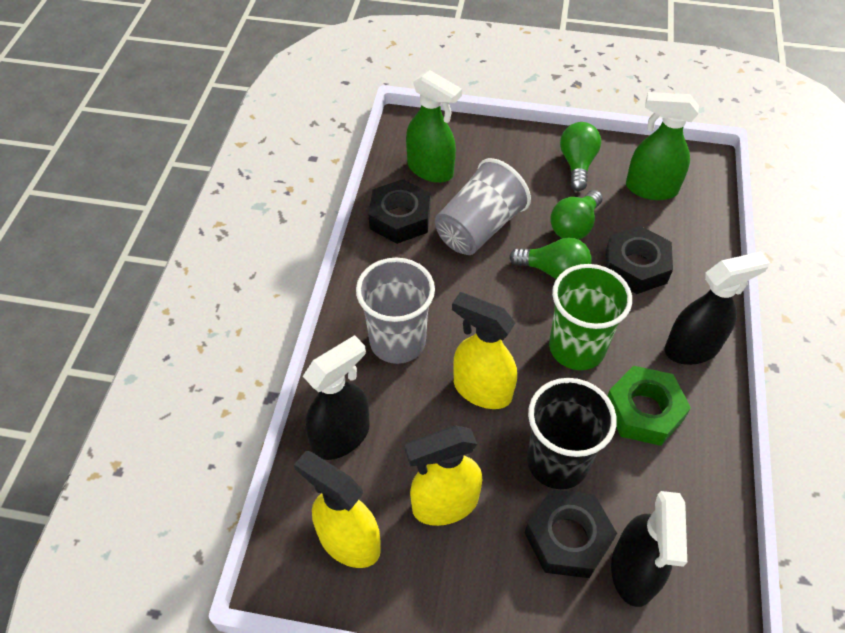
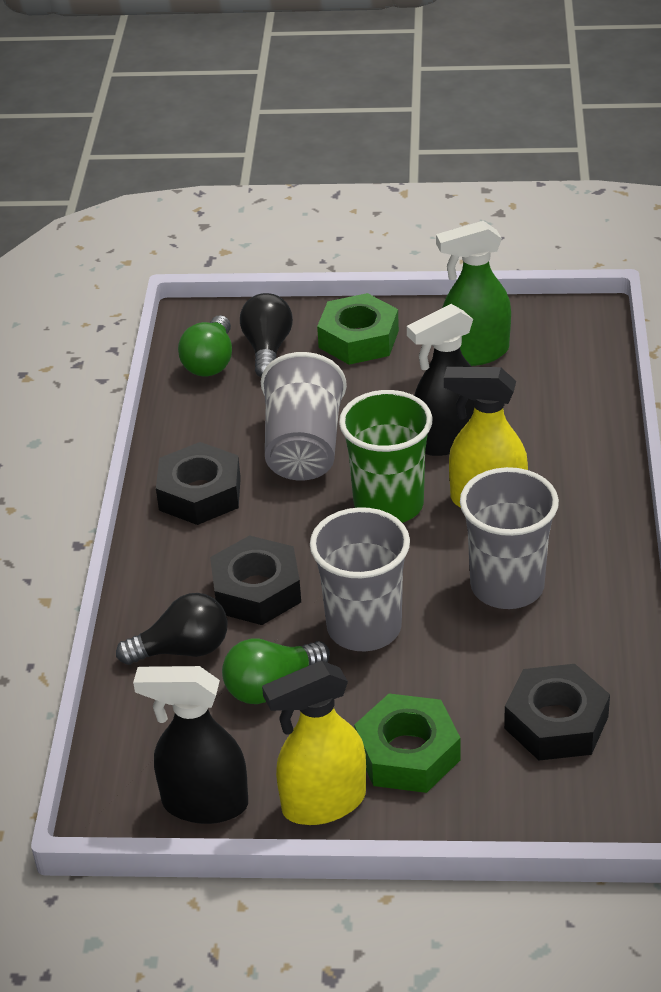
black cup: [527,378,617,489] = 1 -> none = 0
black light bulb: none = 0 -> [116,593,227,665] [240,293,293,377] = 2
black spray bottle: [303,335,370,460] [611,491,687,607] [665,252,769,365] = 3 -> [133,666,248,824] [407,304,474,456] = 2
green light bulb: [509,237,592,279] [550,190,603,240] [560,122,601,191] = 3 -> [178,315,232,377] [222,639,330,704] = 2
green nut: [607,366,691,446] = 1 -> [317,293,399,365] [354,694,461,793] = 2
green spray bottle: [406,70,462,183] [626,92,699,200] = 2 -> [436,221,511,366] = 1
grey cup: [356,258,435,364] [435,158,531,255] = 2 -> [261,352,347,481] [310,507,410,651] [460,467,559,609] = 3
yellow spray bottle: [294,451,381,568] [405,425,482,526] [452,292,517,409] = 3 -> [262,661,366,825] [444,367,528,508] = 2

